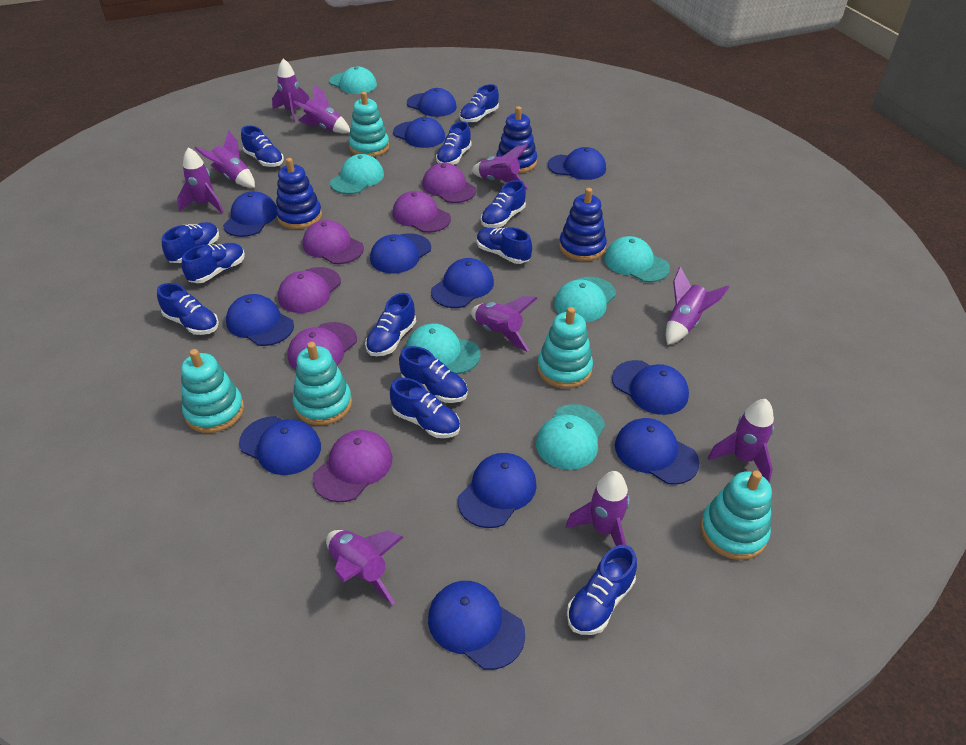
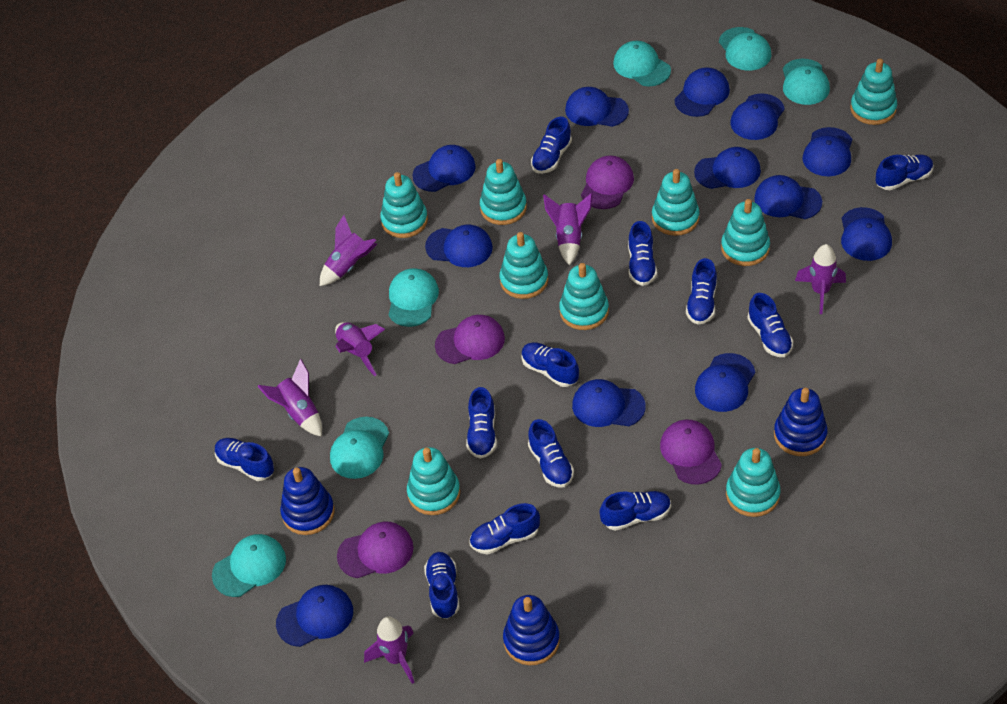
purple cap: [278,267,341,313] [288,322,357,370] [303,220,364,264] [312,430,392,502] [392,191,451,233] [422,163,476,203] = 6 -> [337,522,414,578] [435,315,505,364] [581,155,634,209] [660,420,722,485] = 4
purple rocket: [177,147,224,213] [194,130,255,188] [272,59,309,123] [293,85,350,134] [326,530,404,605] [471,144,529,189] [471,296,537,352] [566,471,630,546] [666,266,729,345] [708,399,774,483] = 10 -> [257,359,322,437] [320,215,377,286] [335,322,385,376] [364,616,415,684] [543,193,593,265] [795,244,846,314] = 6
turquoise stacking toy: [181,349,244,433] [293,342,352,425] [349,92,389,157] [537,307,593,388] [701,470,772,560] = 5 -> [380,172,428,238] [407,447,460,515] [480,159,527,225] [500,232,548,299] [559,263,609,330] [652,169,700,236] [721,199,770,266] [726,448,780,517] [850,59,897,125] = 9

